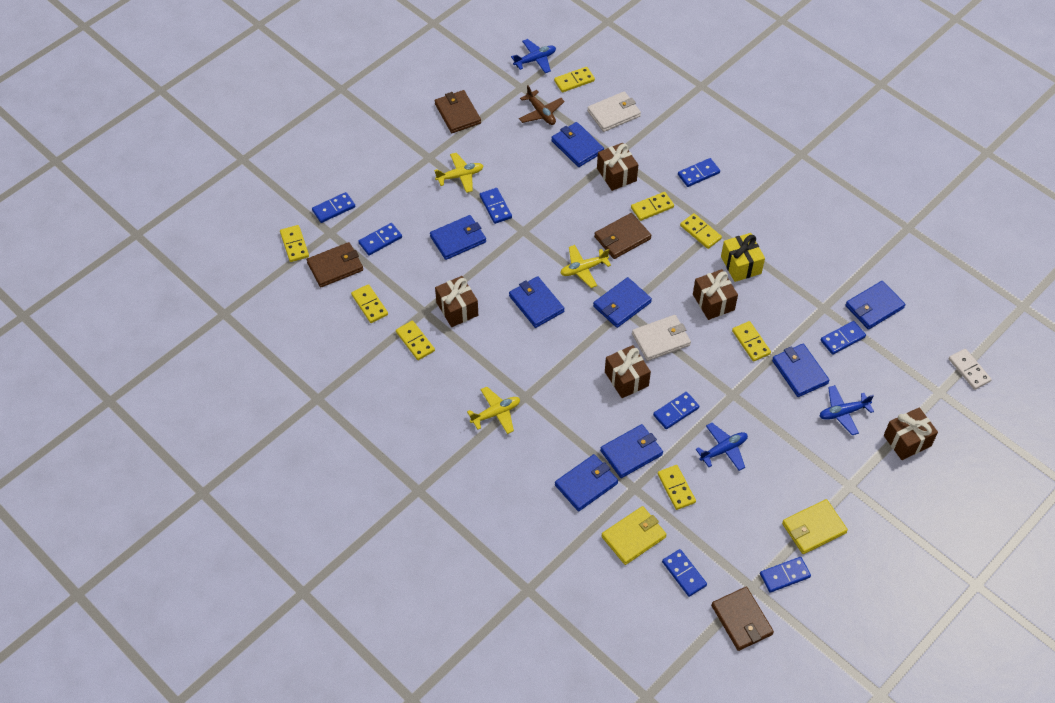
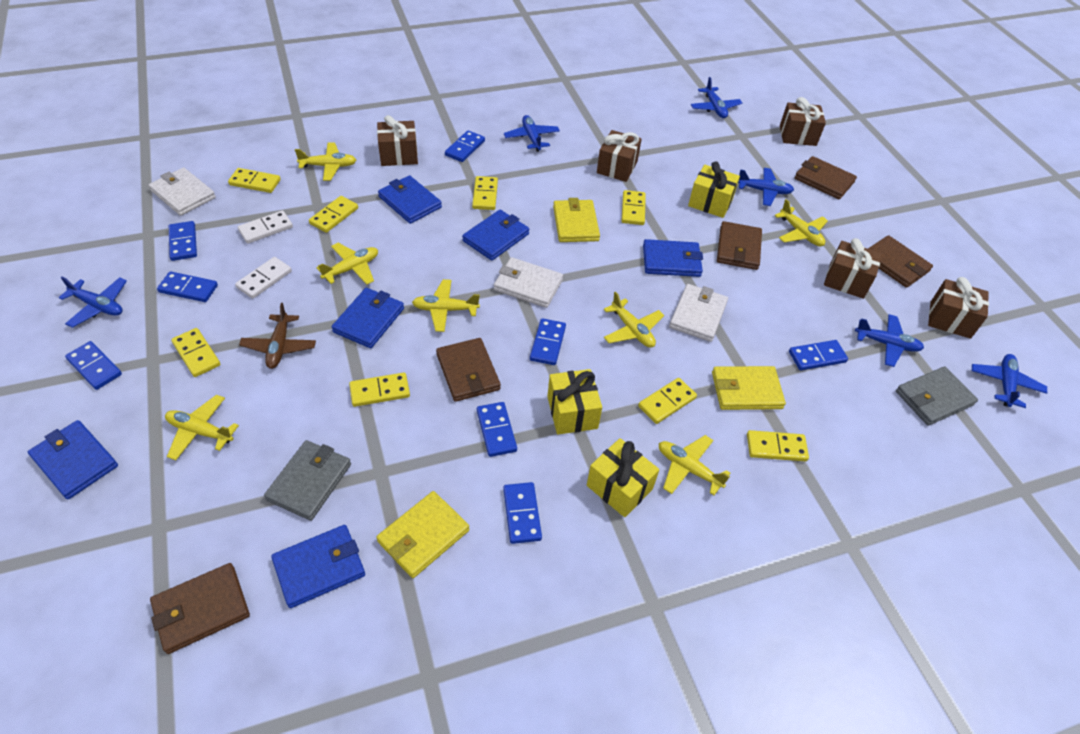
blue plane: [511,39,556,73] [696,423,748,471] [820,385,874,435] = 3 -> [58,276,127,328] [504,115,560,152] [691,77,742,118] [738,168,794,206] [855,314,924,367] [972,354,1047,408] = 6
blue wallet: [430,215,486,260] [509,276,565,328] [551,122,604,167] [555,454,618,511] [593,277,652,328] [600,424,663,478] [772,344,830,397] [845,281,905,330] = 8 -> [28,420,118,499] [271,525,365,608] [331,288,404,348] [378,175,442,224] [462,210,529,260] [643,239,703,277] = 6
brown wallet: [307,242,363,287] [435,90,481,133] [594,213,652,259] [711,587,774,651] = 4 -> [150,563,250,654] [436,338,501,402] [717,221,762,270] [795,156,857,199] [868,235,933,288] = 5
grey wallet: none = 0 -> [264,440,351,521] [896,366,978,426] = 2
white domino: [949,349,992,390] = 1 -> [235,257,292,299] [238,211,293,244] = 2
white wallet: [587,91,641,132] [632,315,691,361] = 2 -> [149,167,216,216] [494,257,563,308] [669,284,728,342] = 3
yellow gift: [721,233,765,282] = 1 -> [547,369,602,435] [587,438,659,517] [688,162,740,218] = 3
yellow plane: [434,153,483,193] [467,387,520,434] [560,245,611,288] = 3 -> [165,395,239,460] [295,143,356,181] [316,243,378,285] [412,279,480,332] [604,292,664,348] [659,435,730,495] [775,199,828,247] = 7
yellow wallet: [602,506,667,565] [782,499,848,554] = 2 -> [376,491,469,578] [553,198,600,242] [712,366,786,410] = 3

